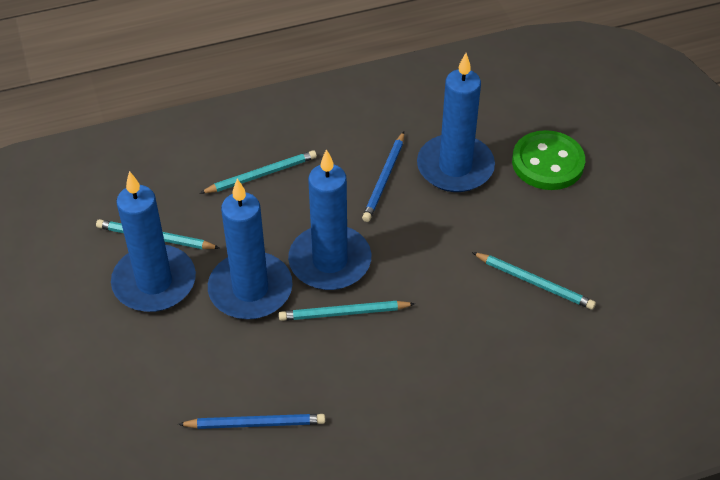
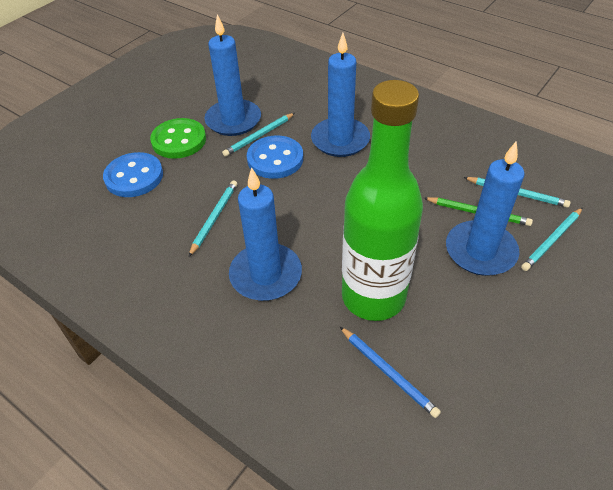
blue button: none = 0 -> [103,152,163,197] [247,135,303,179] = 2
blue pencil: [178,414,325,429] [362,132,404,222] = 2 -> [340,327,441,418] = 1
green bottle: none = 0 -> [342,80,423,321] = 1
green pencil: none = 0 -> [424,197,533,226] = 1

